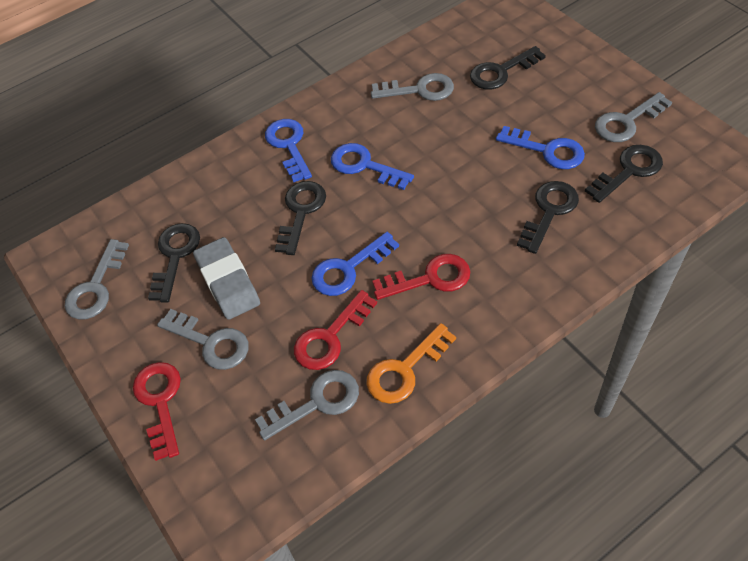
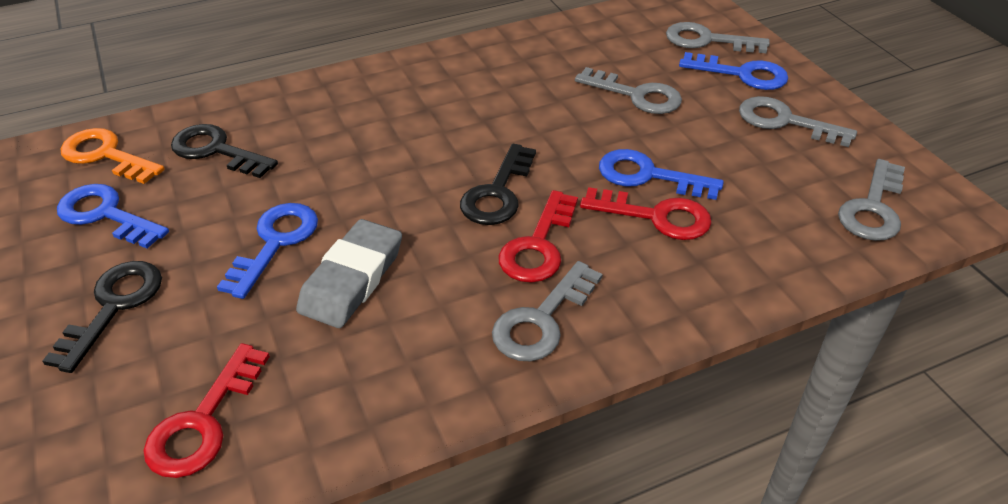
black key: [148,223,200,303] [275,181,326,255] [470,46,546,90] [517,181,579,254] [585,145,663,203] = 5 -> [43,261,162,373] [171,124,278,178] [460,144,536,225] = 3

